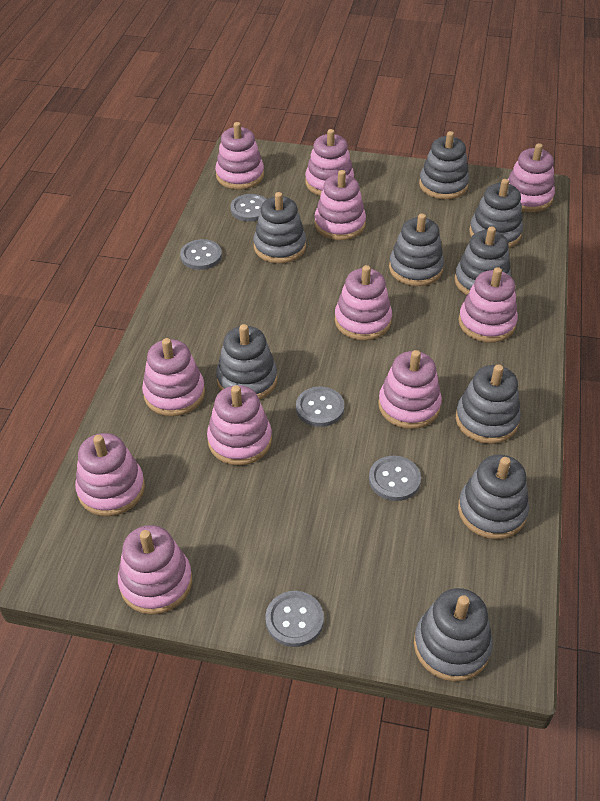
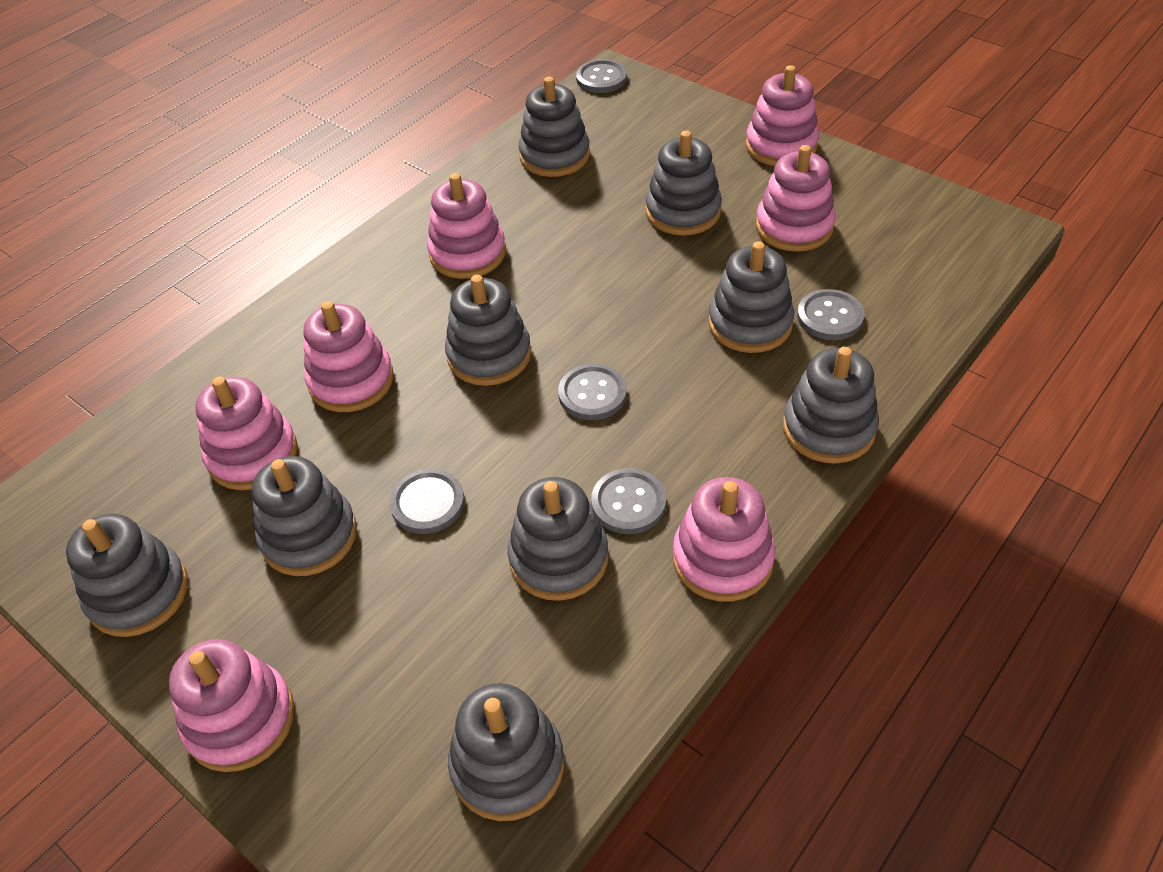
pink stacking toy: [75,433,145,516] [118,525,192,614] [142,338,205,416] [207,385,272,465] [215,122,264,190] [305,129,354,196] [314,170,366,240] [335,265,392,340] [378,350,442,429] [459,267,518,342] [508,143,555,212] = 11 -> [169,639,295,772] [195,377,298,490] [304,301,394,412] [427,173,506,279] [673,477,775,602] [746,65,819,166] [756,145,836,252] = 7

